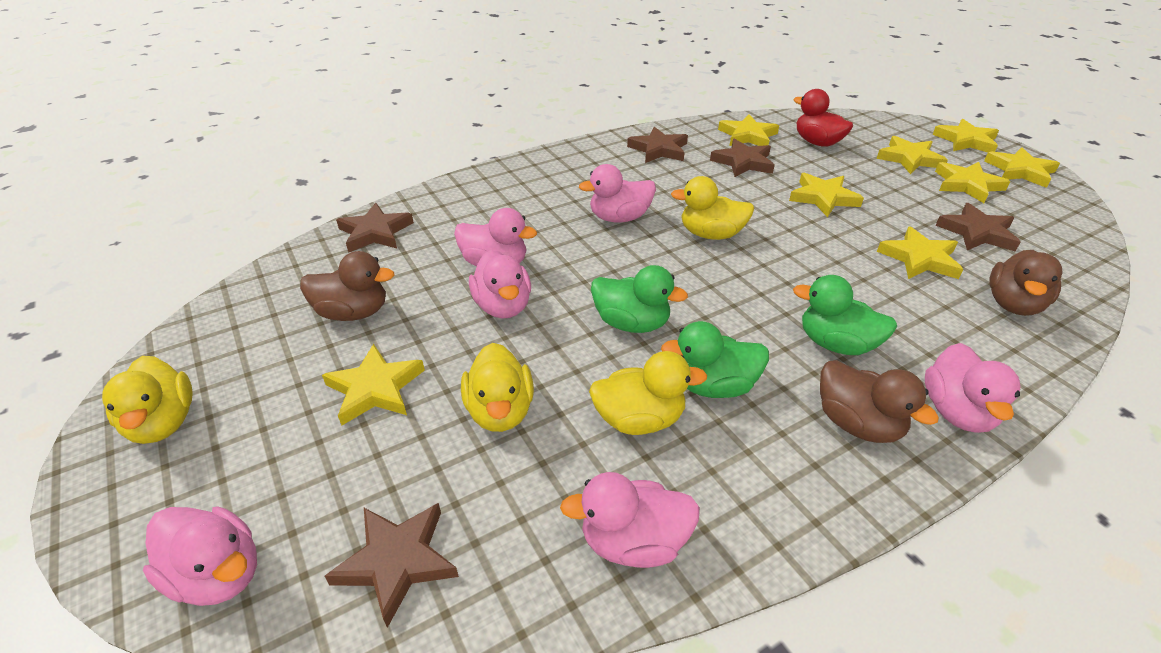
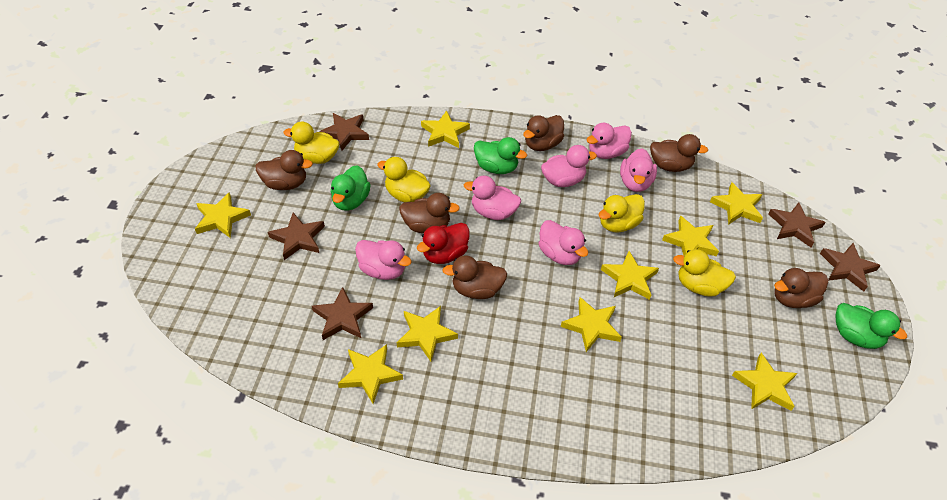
brown duck: [300,251,394,321] [820,360,939,443] [989,250,1063,316] = 3 -> [255,150,313,190] [399,193,460,233] [442,255,507,299] [523,115,564,151] [650,134,708,172] [774,268,828,308] = 6
yellow star: [322,344,425,425] [718,114,779,146] [789,173,864,217] [876,136,948,174] [877,226,964,279] [932,119,999,153] [935,162,1011,203] [984,147,1060,188] = 8 -> [195,192,251,238] [338,344,403,404] [397,306,458,361] [421,111,470,148] [561,297,622,352] [601,251,659,300] [662,216,719,256] [710,182,763,225] [732,353,797,411] = 9

